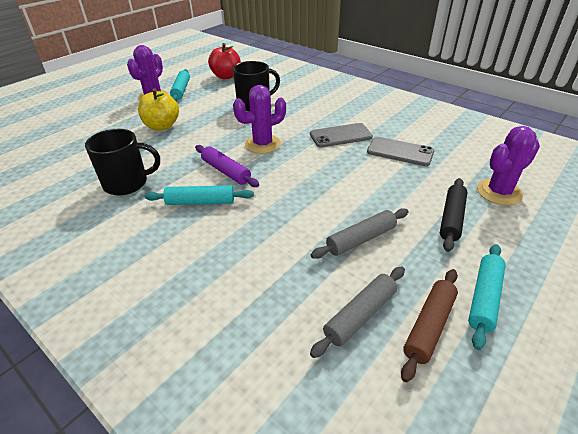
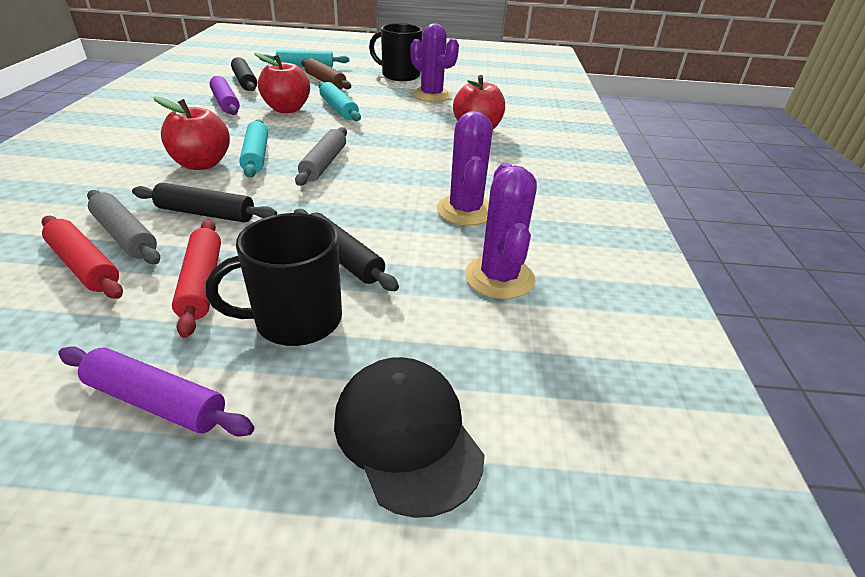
black cap: none = 0 -> [334,357,484,518] = 1
black rolling pin: [440,178,467,252] = 1 -> [132,183,277,223] [231,57,257,91] [294,209,399,291] = 3
grey phone: [310,123,373,148] [367,137,434,166] = 2 -> none = 0
purple rolling pin: [195,145,259,187] = 1 -> [58,346,254,437] [210,76,240,115] = 2
red apple: [208,43,241,79] = 1 -> [153,97,230,170] [254,52,310,113] [453,75,505,129] = 3
red rolling pin: none = 0 -> [42,216,123,299] [172,220,221,338] = 2
yellow apple: [138,88,179,130] = 1 -> none = 0

